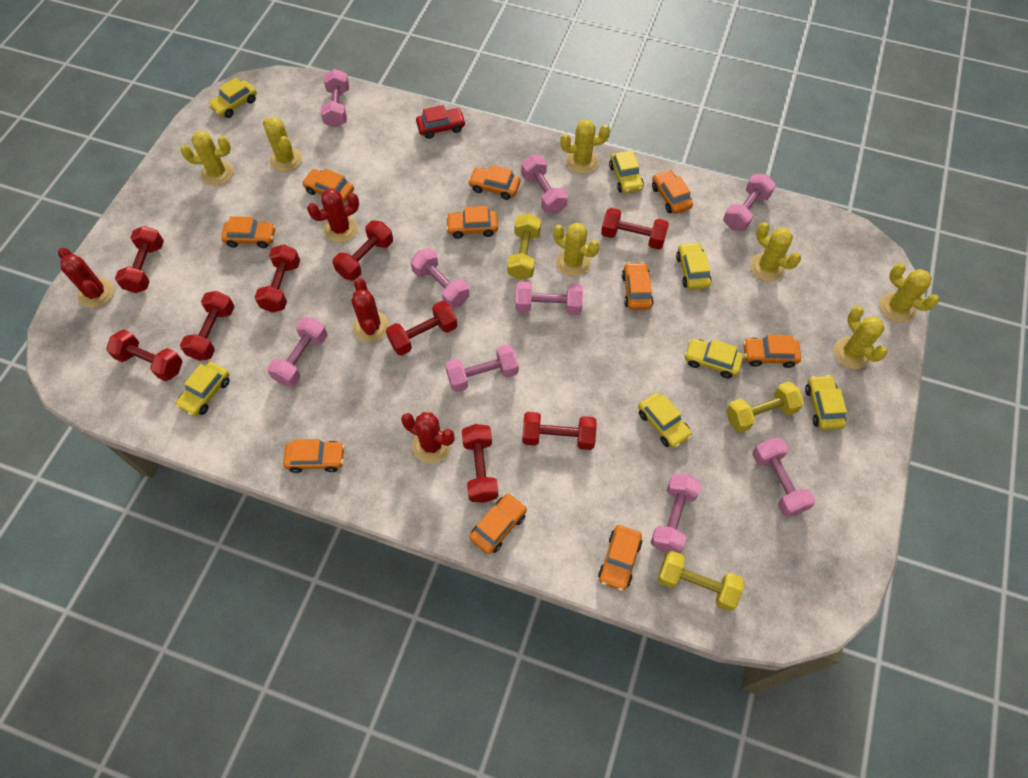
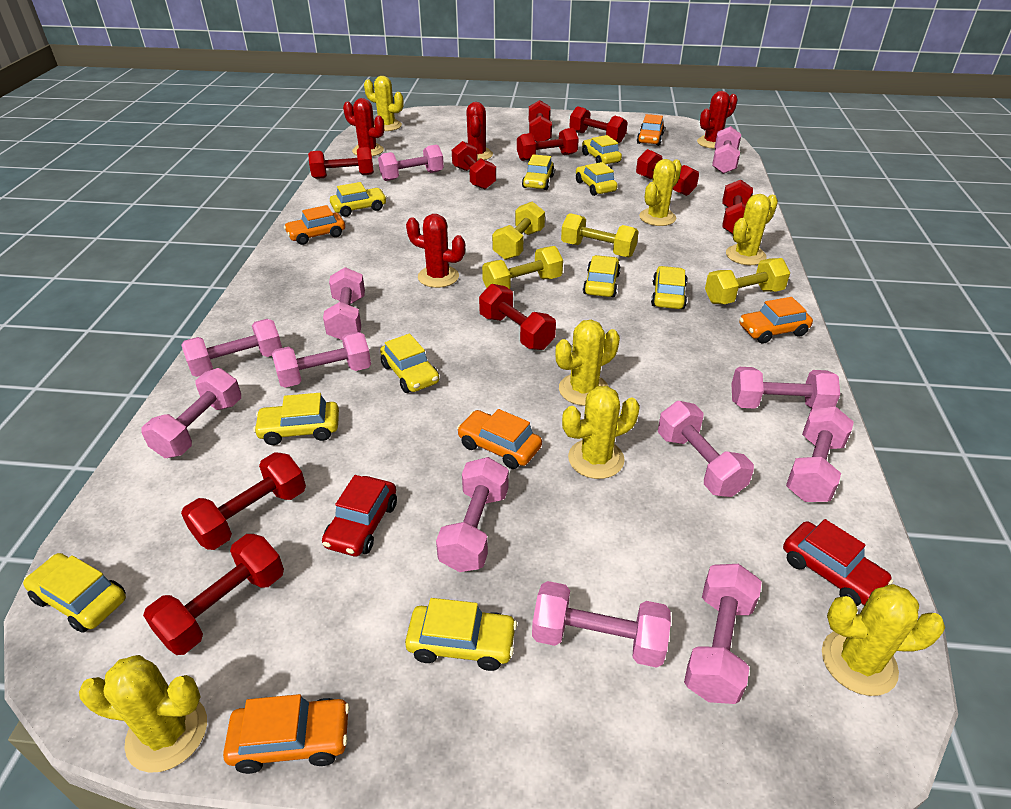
orange car: [221,216,275,248] [283,439,345,473] [302,168,354,203] [446,206,498,239] [468,165,520,200] [470,493,527,554] [598,525,642,591] [622,262,654,310] [652,170,693,214] [743,335,801,368] = 10 -> [223,694,350,774] [284,205,345,245] [457,409,542,469] [637,114,665,146] [739,297,813,344] = 5
pink dumbbell: [267,317,327,387] [320,69,349,128] [410,248,470,308] [445,344,519,392] [516,282,583,315] [521,155,568,214] [651,473,701,553] [723,174,776,231] [752,438,816,517] = 9 -> [141,368,241,458] [181,319,282,377] [272,331,371,388] [323,267,365,340] [378,145,444,181] [436,457,509,572] [532,581,671,668] [658,401,754,497] [684,564,762,704] [712,126,741,174] [732,367,840,409] [786,407,854,502] = 12
red car: [416,105,466,139] = 1 -> [322,475,397,556] [783,519,893,606] = 2
red dumbbell: [106,329,183,381] [115,226,164,293] [180,291,234,361] [255,244,300,313] [332,220,393,281] [386,301,457,356] [462,424,498,503] [522,412,596,450] [601,208,669,249] = 9 -> [143,534,284,655] [181,452,306,550] [308,147,374,179] [452,141,496,189] [479,284,556,350] [517,128,579,161] [529,100,552,142] [569,106,628,143] [636,149,699,196] [723,180,753,235] = 10
yellow car: [176,362,230,416] [208,77,257,118] [609,150,644,194] [638,393,692,448] [676,242,711,290] [684,338,743,378] [805,375,847,430] = 7 -> [23,553,126,633] [253,393,339,445] [330,182,387,217] [380,334,439,393] [405,598,517,671] [522,154,555,190] [576,162,618,196] [582,135,622,164] [583,255,621,297] [651,266,687,309] = 10
yellow dumbbell: [507,213,541,280] [658,551,744,611] [726,381,804,433] = 3 -> [482,246,563,289] [492,201,545,260] [561,213,639,257] [705,258,790,304] = 4

